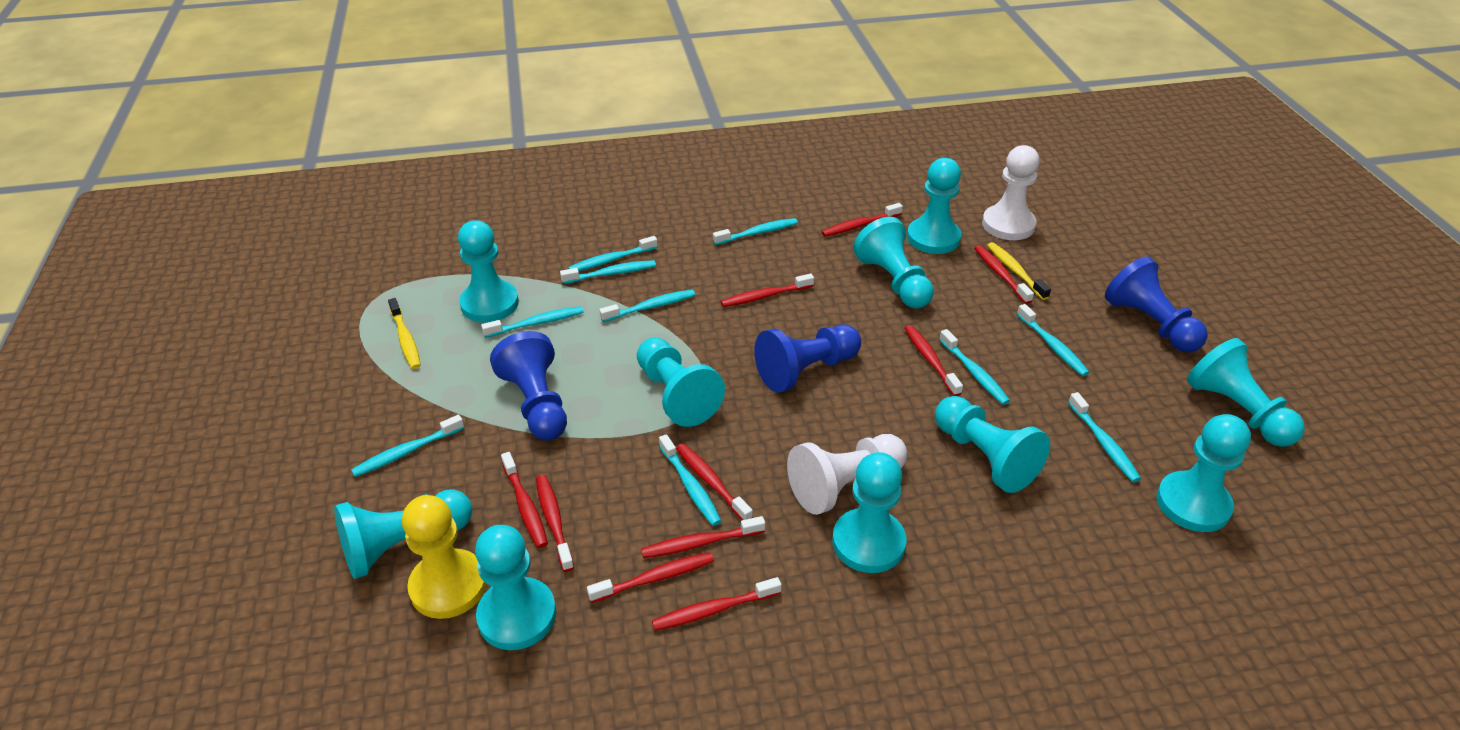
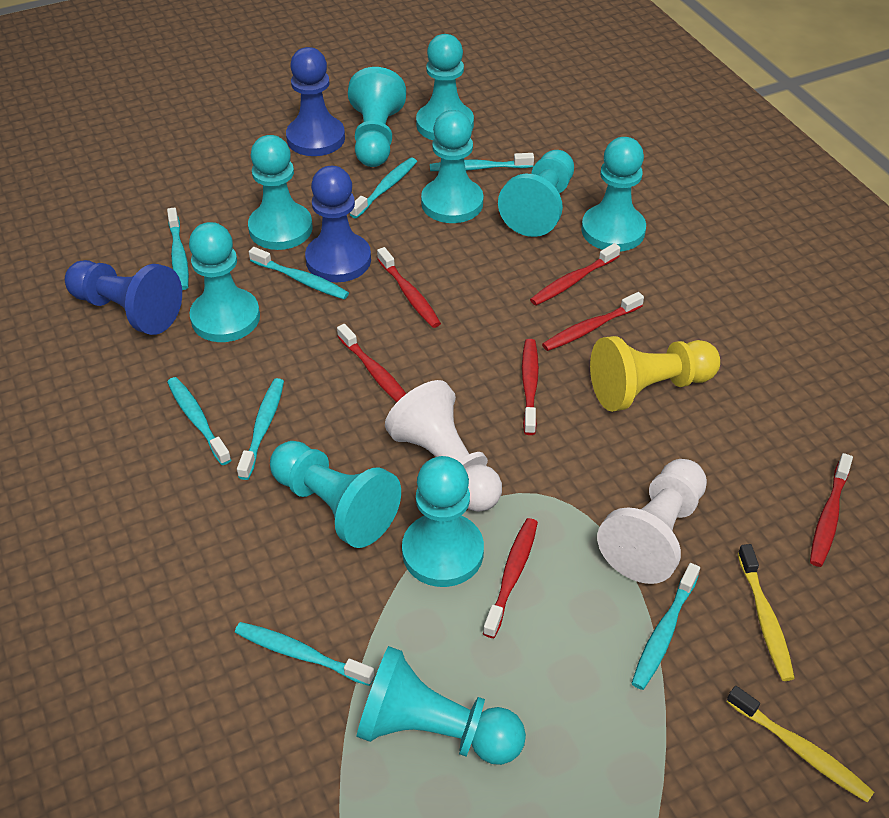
red toothbrush: [501,452,548,548] [536,475,574,572] [587,552,714,603] [641,516,765,558] [652,577,782,631] [676,443,753,520] [720,274,814,307] [822,203,903,237] [904,325,963,396] [974,245,1034,304] = 10 -> [337,324,406,402] [377,247,441,328] [483,518,538,638] [522,339,539,435] [530,243,620,306] [542,292,644,351] [810,453,853,567] = 7
turquoise toothbrush: [351,414,464,477] [481,306,583,338] [560,260,656,284] [568,236,658,271] [599,289,695,322] [659,434,721,526] [713,218,798,245] [939,329,1010,405] [1017,304,1090,376] [1068,392,1141,482] = 10 -> [167,207,189,290] [167,377,231,465] [235,622,375,686] [237,378,284,480] [249,247,349,299] [350,158,417,219] [430,153,534,171] [631,563,700,690] = 8

